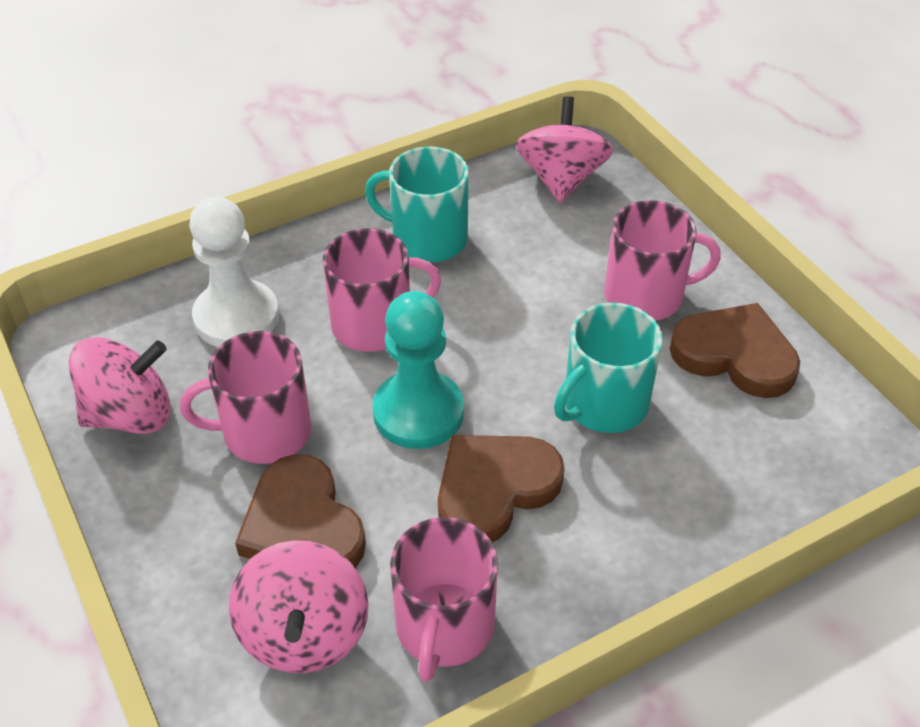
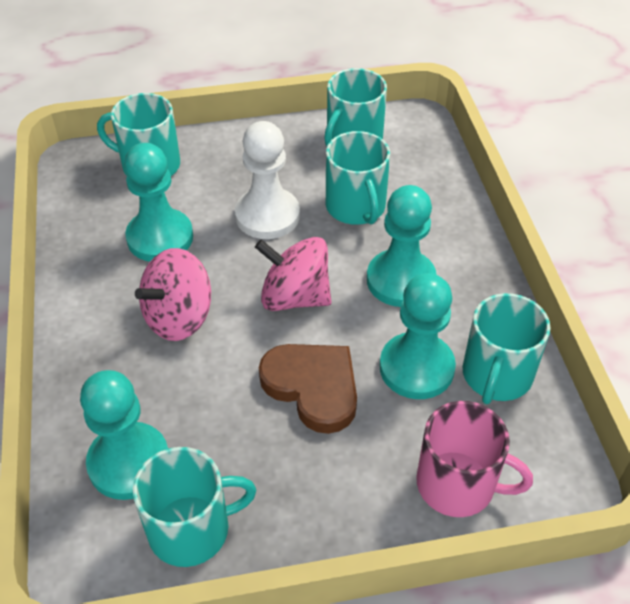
brown heart: [235,454,366,568] [438,435,565,542] [670,303,800,398] = 3 -> [259,344,357,434] = 1
pink mug: [180,331,311,464] [323,228,441,352] [390,517,498,682] [604,200,721,321] = 4 -> [416,401,533,517] = 1
pink spinning top: [69,337,171,434] [229,540,368,673] [516,96,613,203] = 3 -> [135,248,211,341] [255,237,332,311] = 2
turquoise mug: [365,147,469,262] [554,303,663,433] = 2 -> [97,93,180,176] [133,447,256,567] [324,68,387,146] [326,131,390,225] [463,293,551,404] = 5
turquoise pawn: [372,291,464,449] = 1 -> [80,370,168,500] [124,143,193,262] [367,185,436,307] [380,273,456,399] = 4

